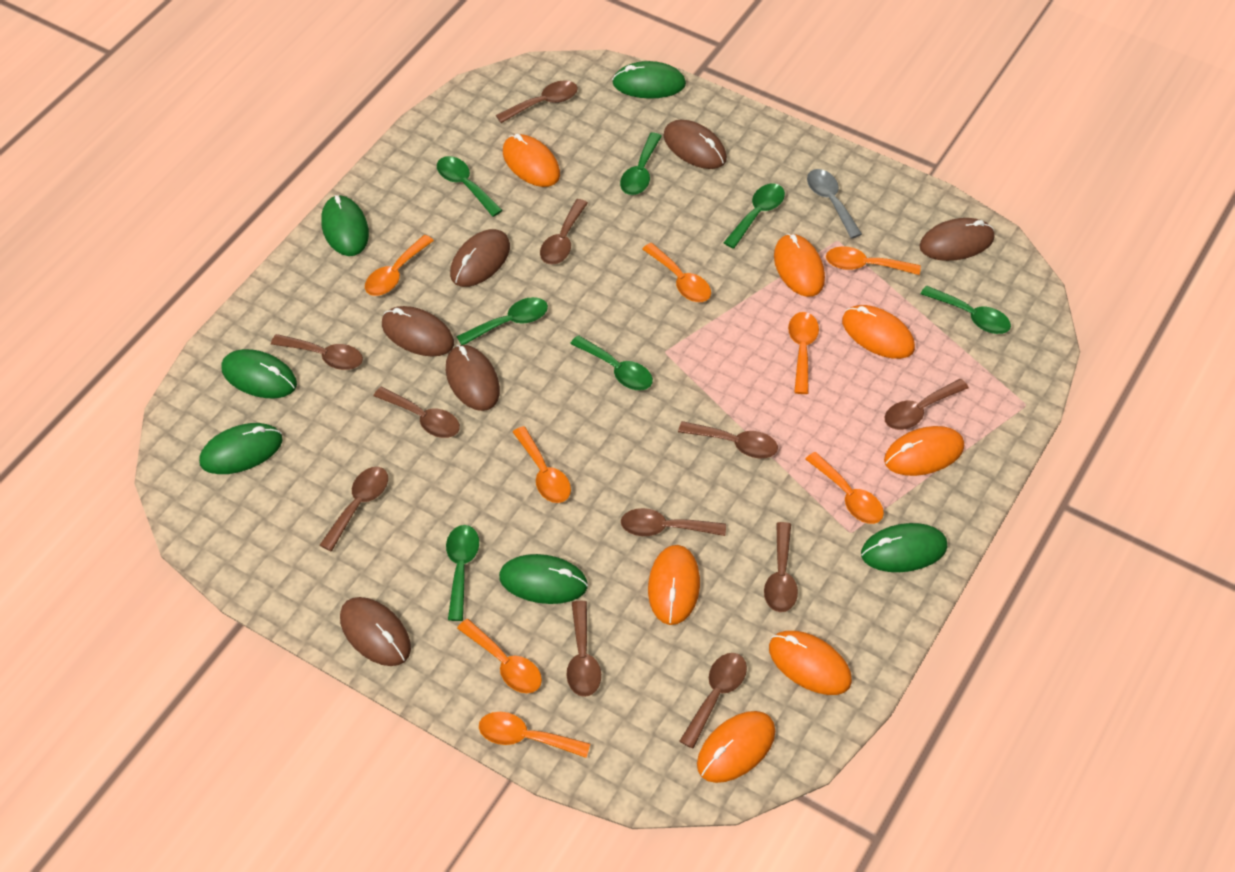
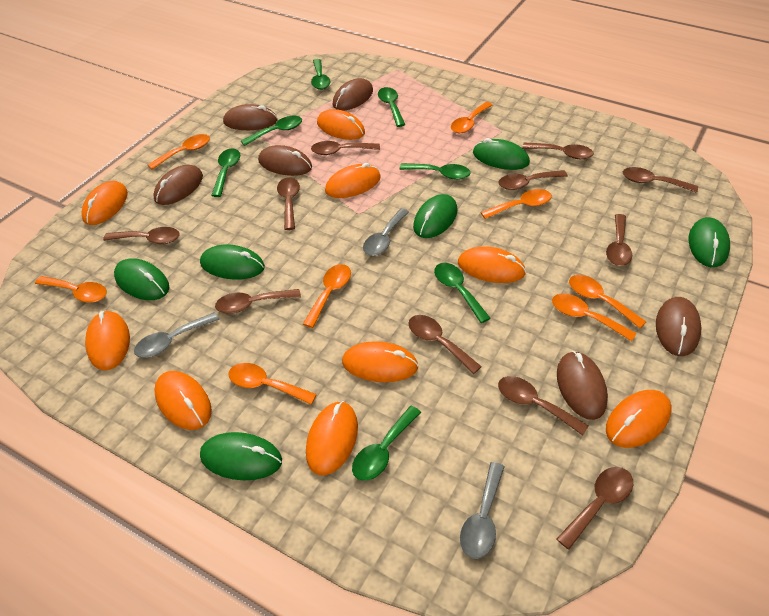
grey spoon: [807,169,862,239] = 1 -> [134,312,219,358] [363,209,409,256] [460,462,505,559] = 3
orange mouse: [503,134,560,187] [648,545,700,625] [697,711,775,783] [769,631,852,695] [774,233,825,297] [842,305,915,359] [884,426,964,476] = 7 -> [81,181,128,225] [85,311,130,370] [154,371,212,430] [306,401,358,475] [317,109,365,140] [325,163,381,198] [342,341,419,382] [458,246,526,283] [606,390,671,448] = 9

